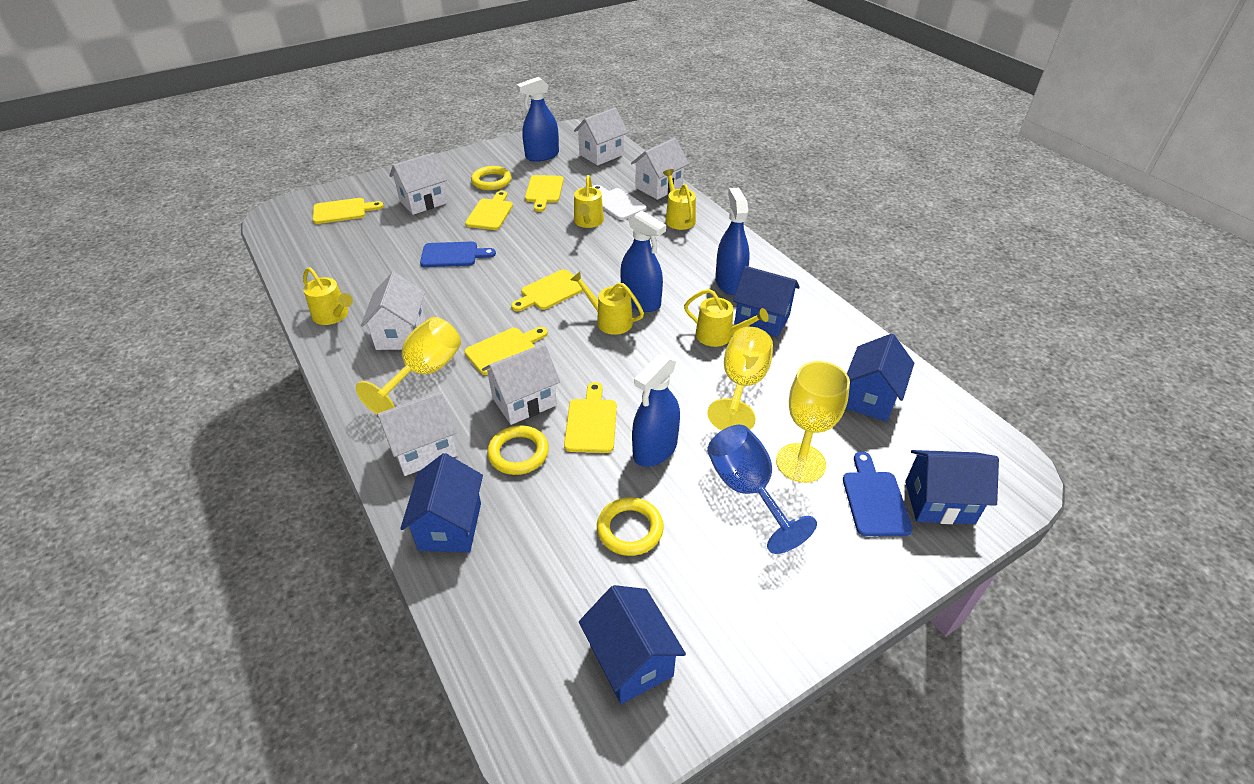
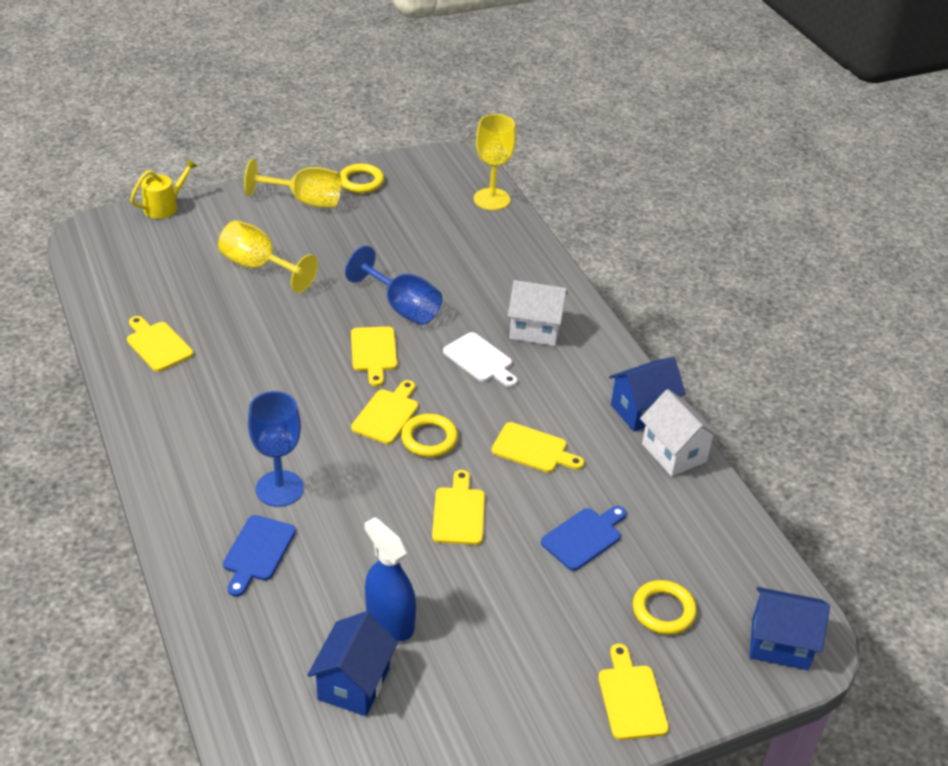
blue goblet: [707,425,817,554] = 1 -> [248,391,304,507] [345,246,442,325] = 2
blue house: [400,453,483,553] [579,585,686,704] [733,266,800,337] [846,334,914,422] [905,450,999,524] = 5 -> [307,612,398,716] [609,357,686,432] [750,587,830,670] = 3
blue spray bottle: [517,77,559,162] [620,211,666,312] [632,354,680,467] [715,188,750,295] = 4 -> [364,517,416,641] = 1
white house: [361,272,425,350] [377,391,458,476] [390,152,447,215] [482,343,560,425] [574,108,628,165] [631,138,689,200] = 6 -> [508,280,568,346] [640,389,720,476] = 2
yellow watering can: [303,267,353,325] [570,271,644,335] [574,175,604,228] [663,169,696,230] [684,289,768,347] = 5 -> [130,158,197,219] = 1

